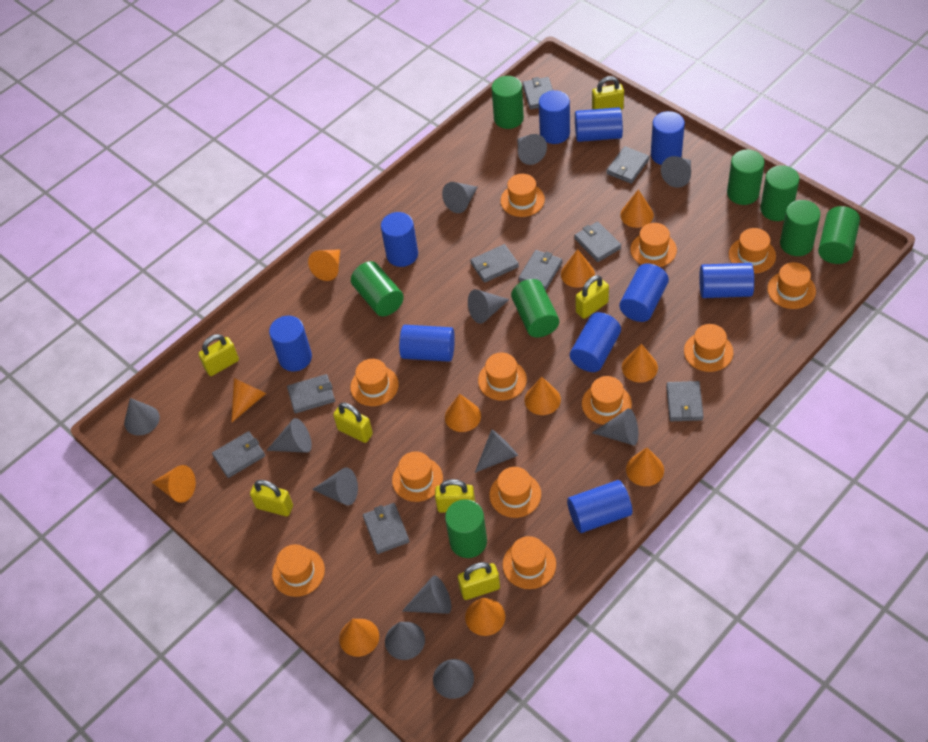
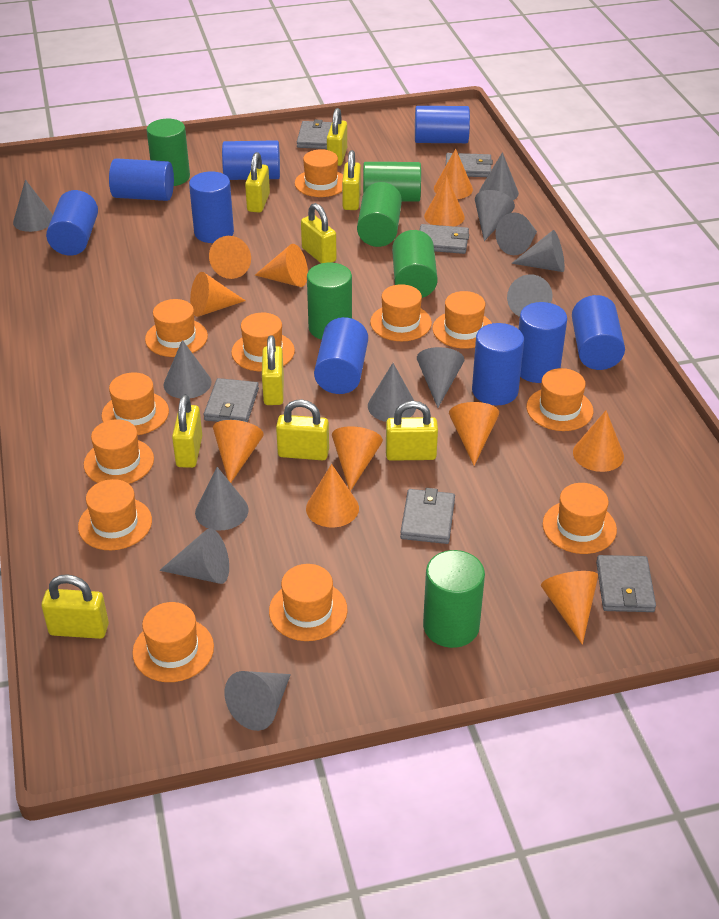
blue cylinder: [269,316,312,371] [381,212,418,267] [399,325,455,362] [539,90,570,144] [567,480,632,533] [570,312,621,372] [575,107,623,142] [619,263,669,322] [651,111,685,165] [699,263,754,298] = 10 -> [46,190,98,256] [109,158,174,201] [189,171,234,243] [222,140,280,180] [314,317,368,394] [415,106,470,143] [472,323,524,405] [519,302,567,383] [572,295,625,370] = 9
green cylinder: [351,261,404,316] [445,499,487,558] [492,76,524,129] [511,279,559,338] [727,150,765,205] [760,165,800,221] [780,200,821,256] [818,206,860,264] = 8 -> [147,119,190,186] [307,263,352,340] [357,182,402,247] [363,162,421,202] [392,230,438,298] [423,550,485,648] = 6
grey wallet: [212,431,265,478] [287,374,335,413] [363,503,410,554] [470,244,519,283] [518,250,562,291] [522,77,553,110] [574,221,622,262] [606,146,649,184] [666,381,704,421] = 9 -> [204,378,259,422] [297,120,332,149] [400,488,455,544] [419,224,469,254] [446,153,493,177] [596,555,656,612] = 6
yellow padlock: [198,334,239,376] [250,480,293,516] [333,403,373,443] [435,479,475,513] [458,562,500,600] [576,275,609,319] [592,76,624,110] = 7 -> [41,574,109,639] [172,395,203,468] [245,152,270,213] [262,335,284,405] [276,399,329,460] [301,203,337,263] [327,108,347,166] [342,150,361,210] [386,401,438,461] = 9

